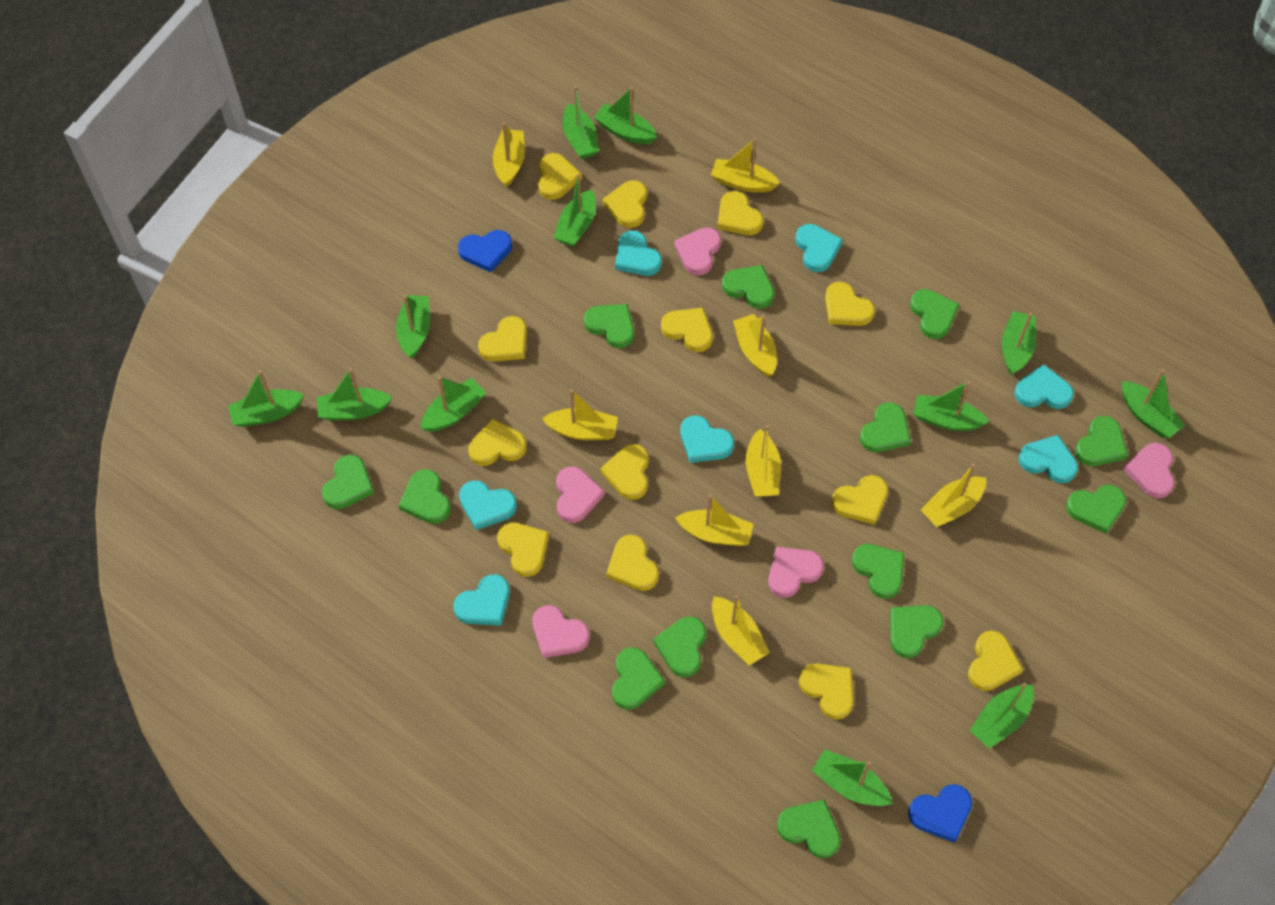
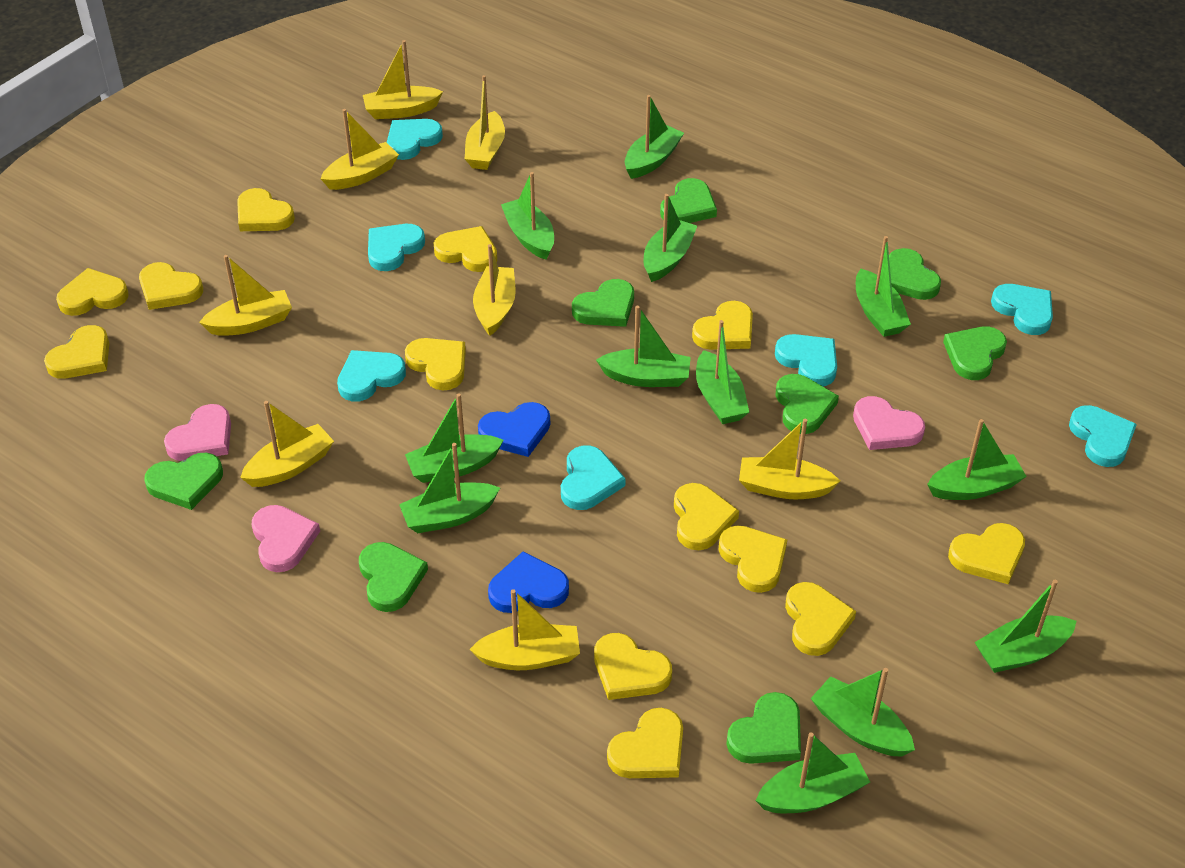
green heart: [322,455,374,509] [399,469,451,524] [584,304,634,348] [612,647,665,710] [653,617,706,677] [722,265,774,309] [777,800,841,858] [852,544,904,599] [860,402,911,452] [890,605,943,658] [910,289,959,339] [1066,485,1126,534] [1075,416,1128,466] = 13 -> [144,453,223,510] [359,542,428,612] [572,279,634,327] [660,178,717,223] [726,692,801,764] [776,374,839,434] [889,248,941,300] [943,326,1007,380] = 8
pink heart: [532,605,590,658] [556,466,605,523] [674,228,721,275] [768,547,824,598] [1123,443,1175,498] = 5 -> [164,404,231,461] [252,505,320,572] [853,396,925,450] = 3

